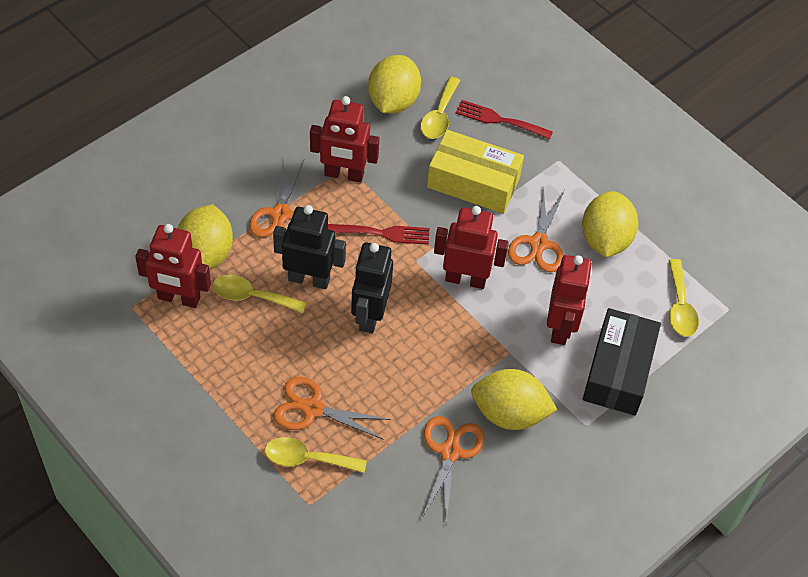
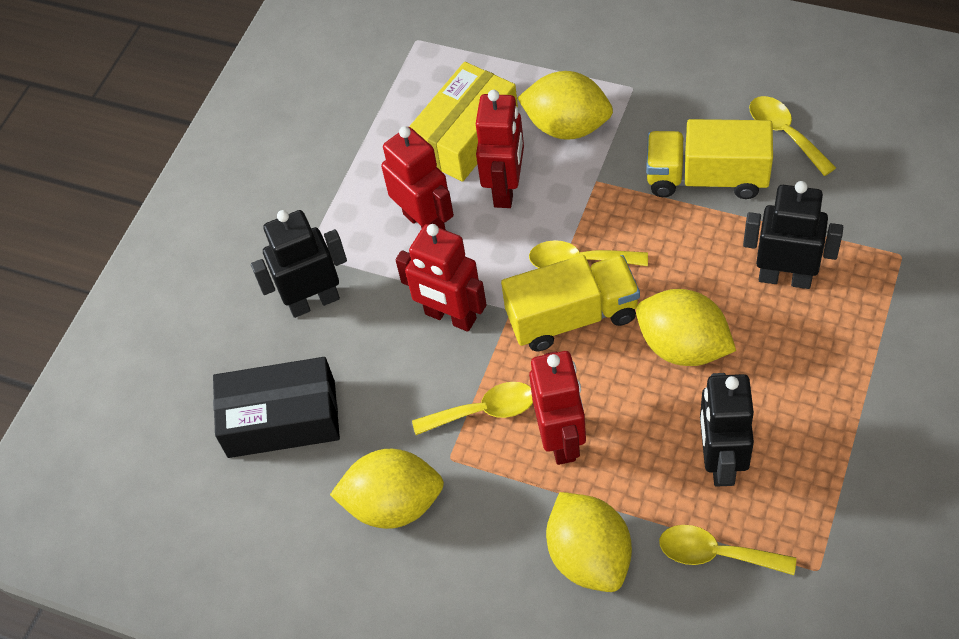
black robot: [273,205,346,289] [351,243,393,333] = 2 -> [251,210,347,318] [700,373,754,487] [743,181,843,289] = 3
orange scissors: [249,160,304,237] [273,377,391,440] [422,416,485,524] [508,185,565,272] = 4 -> none = 0
red fork: [328,224,429,245] [456,100,553,139] = 2 -> none = 0
yellow truck: none = 0 -> [501,255,640,351] [646,119,773,199] = 2

